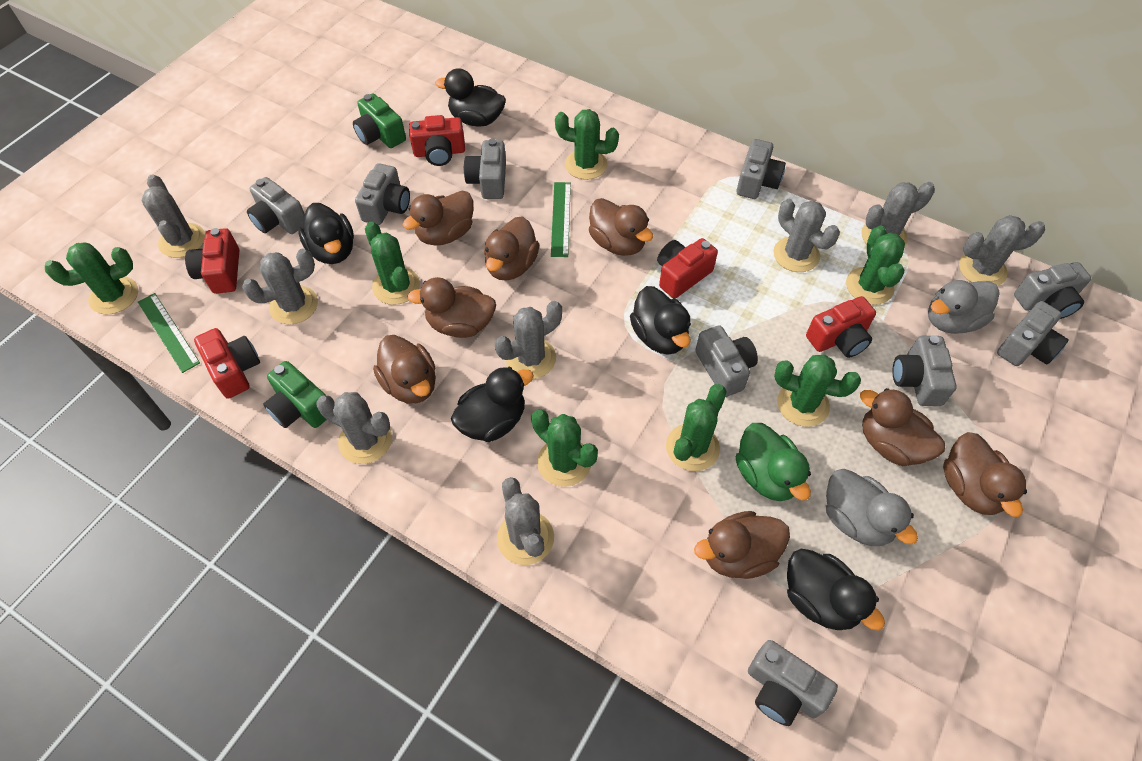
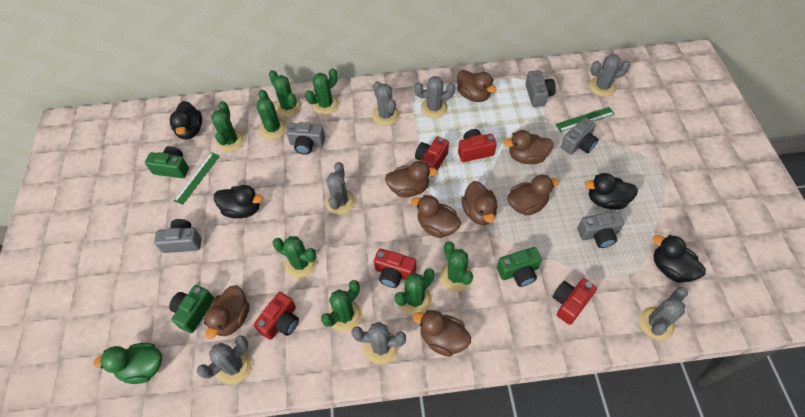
black duck: [298,203,354,264] [435,68,506,127] [451,366,534,442] [630,286,691,355] [787,549,885,631] = 5 -> [170,101,202,139] [214,185,263,219] [585,173,638,210] [653,235,706,283] = 4
green cactus: [45,243,138,315] [365,222,420,305] [531,409,598,487] [555,109,619,180] [666,384,727,471] [774,355,861,427] [846,226,905,305] = 7 -> [211,101,245,152] [256,90,287,139] [269,70,302,117] [273,236,317,278] [305,68,339,115] [321,280,362,332] [394,268,434,315] [440,241,473,292] = 8
green camera: [264,361,327,428] [353,93,406,148] = 2 -> [145,146,189,178] [169,285,214,333] [497,247,542,287] = 3
grey cactus: [142,174,205,258] [242,249,318,325] [316,392,392,464] [495,301,562,379] [497,477,554,565] [773,199,840,272] [861,182,935,248] [959,215,1045,286] = 8 -> [197,335,252,385] [325,162,355,215] [351,322,406,364] [372,81,399,126] [414,76,455,118] [589,54,630,97] [639,287,688,340] = 7
grey camera: [247,177,305,234] [355,163,410,225] [464,139,506,199] [695,325,758,397] [736,139,786,199] [748,640,838,726] [892,335,957,406] [997,301,1068,366] [1014,262,1091,319] = 9 -> [154,219,202,253] [287,122,325,155] [525,70,556,107] [561,117,599,155] [577,211,624,248] = 5
grey duck: [826,469,918,546] [928,280,1000,334] = 2 -> none = 0

